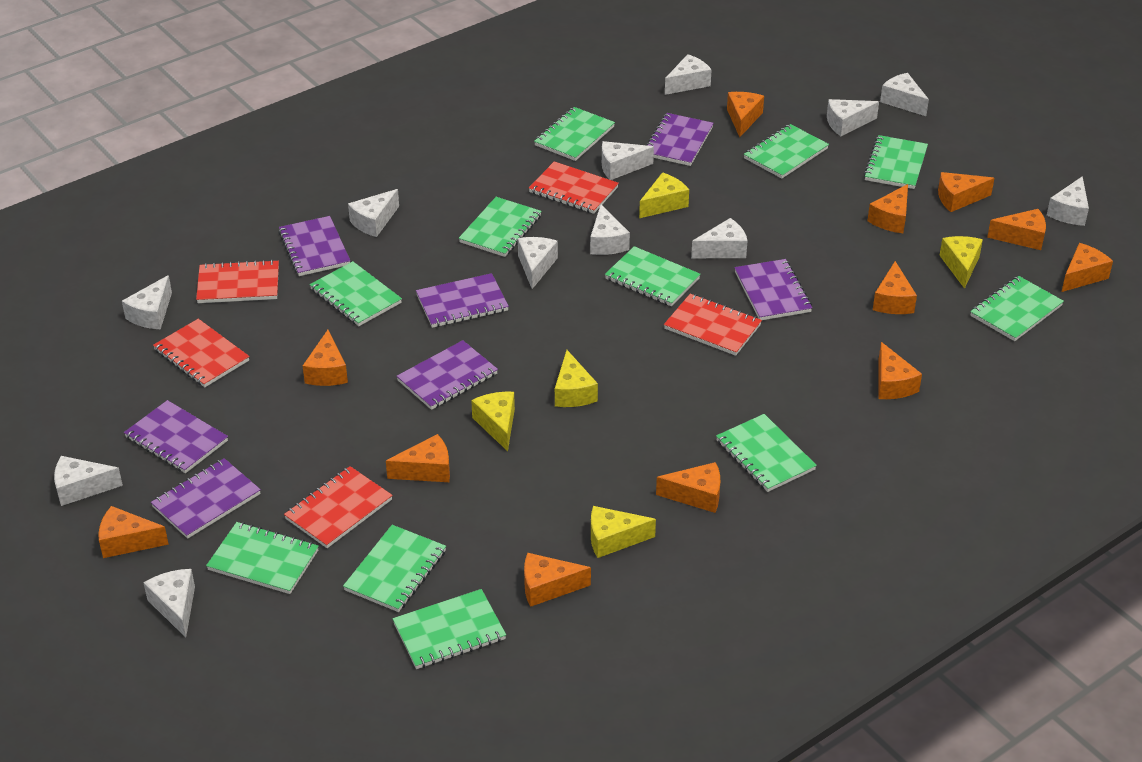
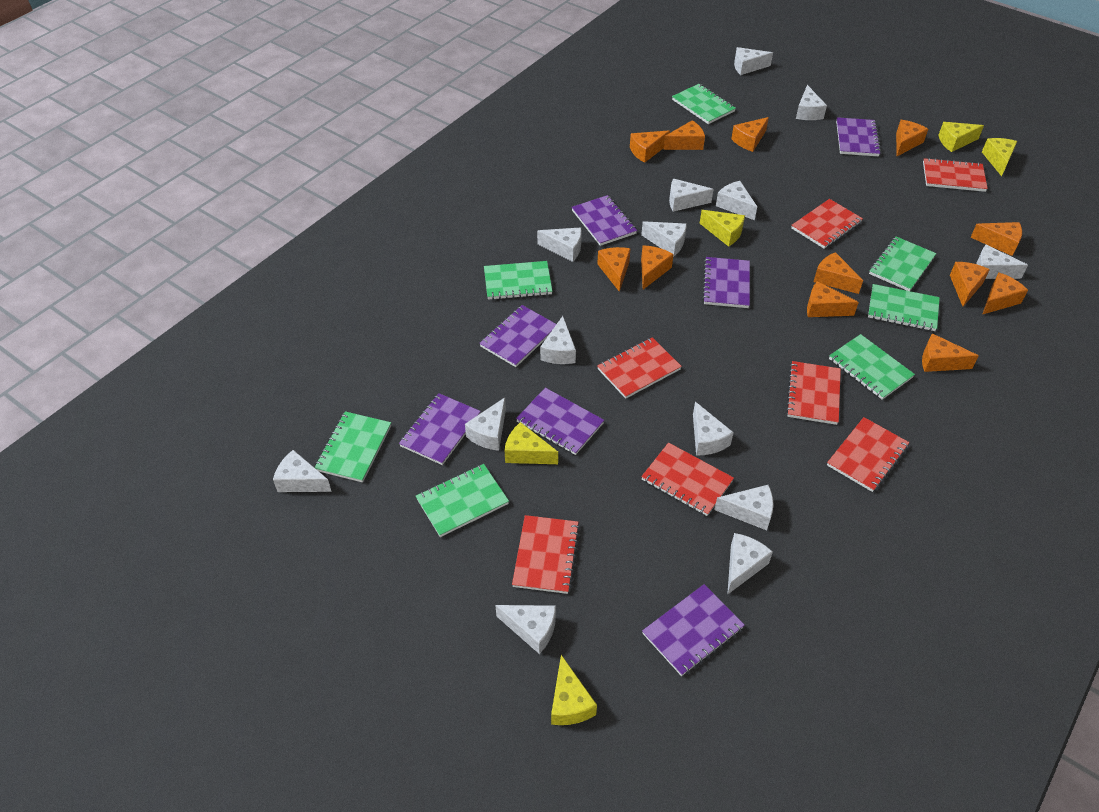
green notebook: [206,522,319,594] [310,261,402,326] [343,525,446,612] [393,589,506,669] [459,197,542,257] [534,107,615,161] [605,246,700,306] [716,414,817,492] [744,124,829,179] [864,135,928,189] [970,276,1064,341] = 11 -> [314,411,391,482] [416,464,509,537] [484,261,552,300] [672,84,736,124] [829,334,915,400] [868,284,940,331] [869,236,936,291] = 7
red notebook: [153,319,249,387] [196,260,279,303] [284,466,393,548] [529,161,619,214] [664,294,762,356] = 5 -> [512,515,580,594] [597,337,682,399] [641,443,734,516] [786,361,841,425] [791,199,863,249] [827,417,909,492] [923,158,988,192] = 7
white cheese: [54,456,123,506] [122,275,172,329] [143,569,195,638] [348,189,399,237] [518,237,558,289] [590,204,630,255] [602,141,654,180] [665,54,712,95] [691,218,748,258] [827,99,879,136] [880,73,929,116] [1047,176,1089,226] = 12 -> [273,450,332,492] [465,397,506,451] [495,605,556,654] [537,227,582,262] [540,316,576,364] [641,221,687,257] [669,179,714,212] [693,402,734,456] [714,485,774,530] [716,181,757,220] [727,533,773,595] [734,47,773,75] [796,85,827,120] [976,245,1028,279] = 14

